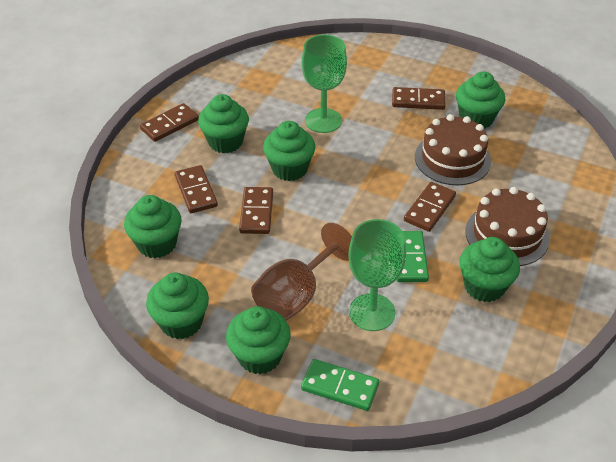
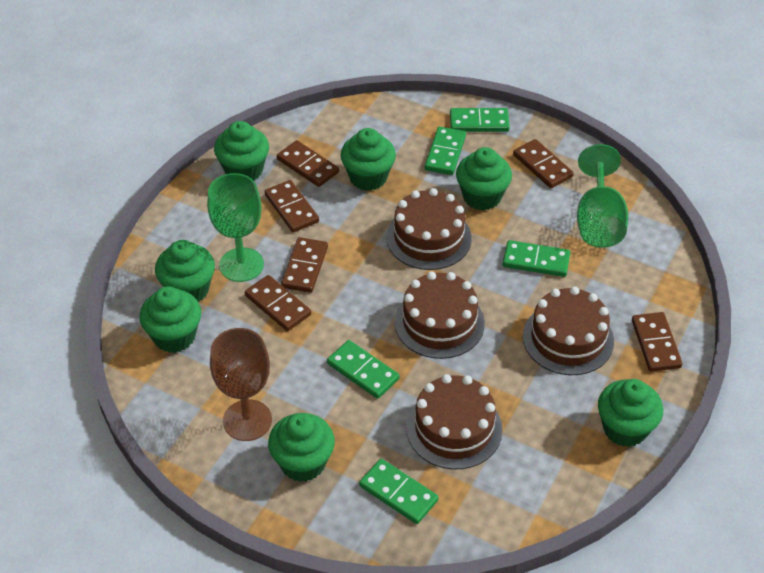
brown cake: [415,114,491,185] [465,187,550,266] = 2 -> [386,188,472,270] [395,271,485,359] [406,374,503,469] [523,286,614,375] = 4
brown domino: [140,103,199,142] [175,165,218,213] [239,187,273,234] [392,87,446,110] [404,182,456,232] = 5 -> [245,275,311,331] [265,180,319,232] [277,140,339,187] [281,237,328,293] [513,139,574,188] [632,312,682,372] = 6
green domino: [301,359,379,411] [397,231,429,282] = 2 -> [327,340,399,399] [359,459,439,524] [425,127,466,175] [450,108,510,132] [503,240,570,277] = 5

